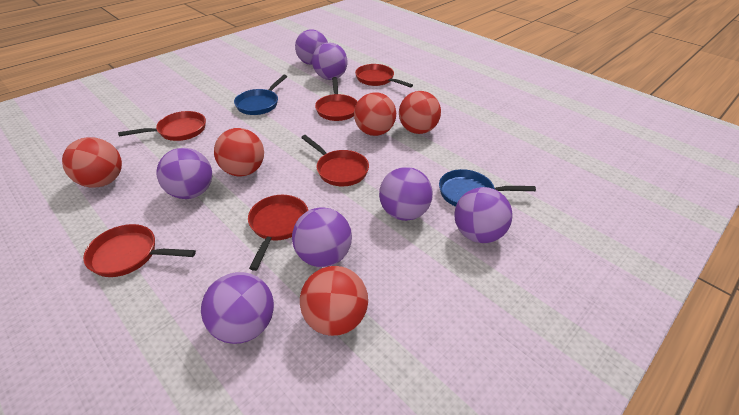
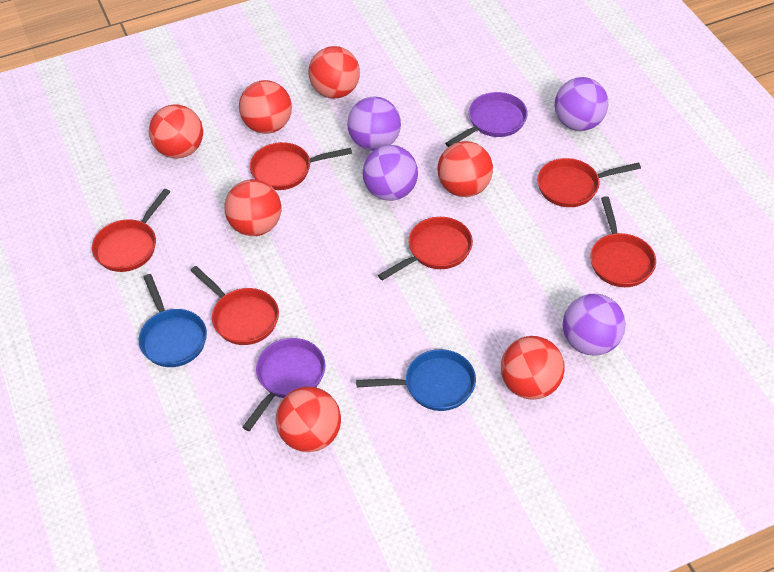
purple ball: [157,148,212,199] [201,272,274,344] [292,207,352,267] [295,29,328,65] [312,43,348,80] [379,167,433,221] [454,187,513,243] = 7 -> [347,97,401,151] [362,145,418,201] [555,77,608,131] [563,294,626,356] = 4
purple pan: none = 0 -> [242,338,326,431] [445,92,528,147] = 2
red ball: [62,137,122,188] [214,128,264,177] [300,266,368,336] [354,92,396,136] [399,91,441,134] = 5 -> [149,104,203,159] [224,179,282,236] [239,80,292,134] [276,387,341,452] [309,46,360,98] [437,141,493,197] [501,336,565,400] = 7

